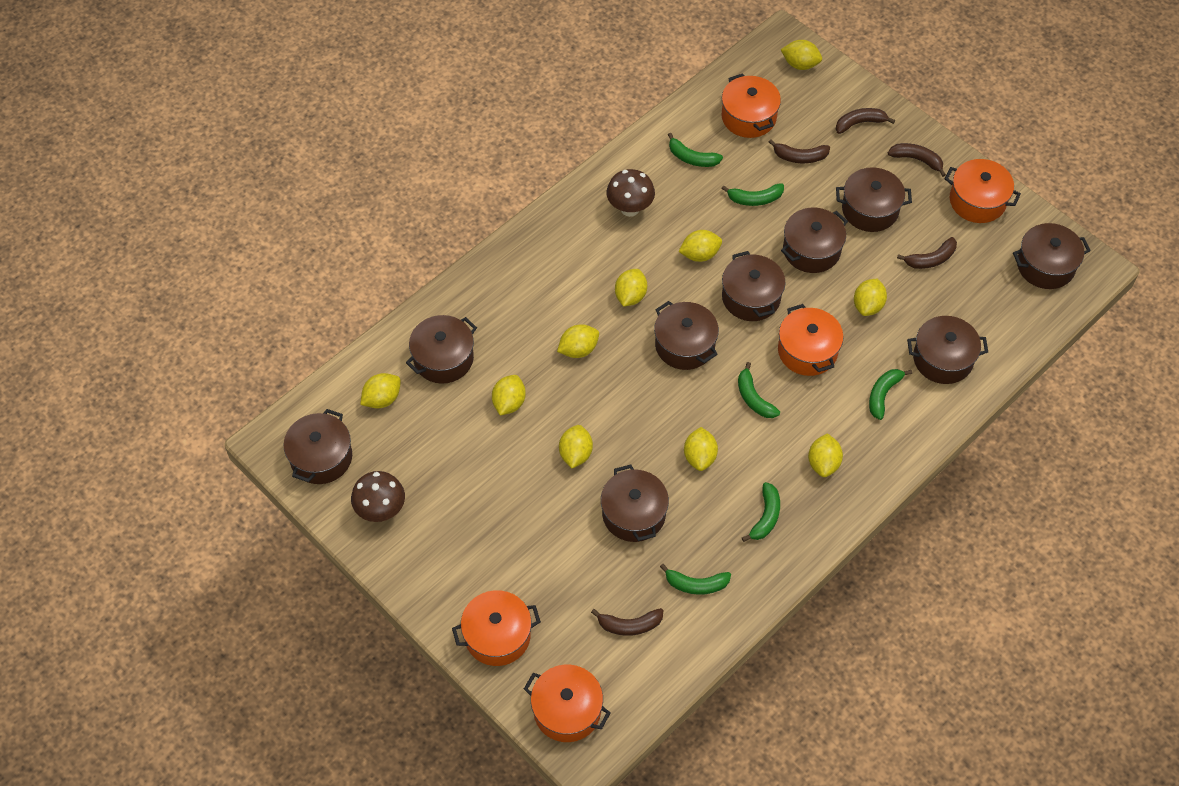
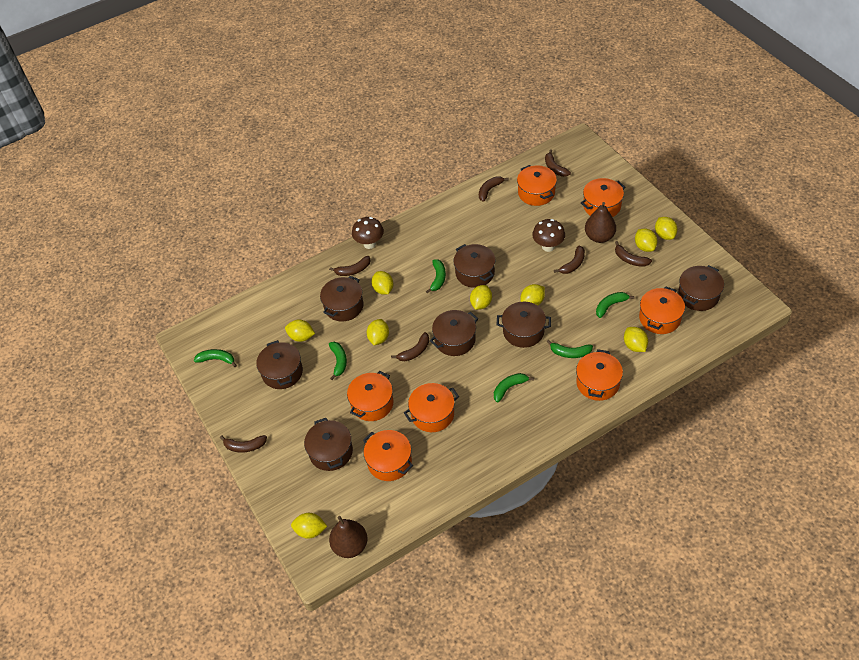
brown banana: [591,608,663,636] [769,140,830,163] [836,108,895,134] [888,143,946,177] [897,237,957,269] = 5 -> [220,435,267,453] [329,256,371,276] [391,332,429,361] [479,176,509,202] [545,149,571,177] [554,246,585,274] [615,241,652,267] = 7
brown pear: none = 0 -> [329,516,367,558] [585,202,616,243] = 2
brown pot: [284,409,352,484] [406,315,477,384] [601,464,669,542] [654,301,719,370] [722,251,785,321] [781,208,848,273] [836,167,912,232] [907,316,988,384] [1013,223,1091,289] = 9 -> [256,340,303,389] [304,418,353,471] [320,276,364,322] [430,310,478,356] [453,244,495,288] [496,302,551,348] [678,265,724,311] = 7
orange pot: [452,590,541,666] [524,665,611,742] [721,73,781,138] [778,304,844,376] [945,159,1021,223] = 5 -> [347,371,393,421] [363,430,413,481] [404,383,459,432] [517,165,557,206] [576,349,623,401] [581,178,626,217] [639,286,685,334] = 7
yellow lemon: [360,373,401,408] [492,375,526,416] [557,324,599,358] [559,425,593,468] [615,269,647,307] [678,230,722,262] [684,427,718,471] [781,40,822,70] [808,433,843,477] [854,279,887,316] = 10 -> [285,320,315,342] [291,513,327,539] [367,319,389,345] [372,271,393,295] [470,285,492,310] [520,284,545,305] [624,327,648,352] [635,229,658,252] [655,217,678,240] = 9

